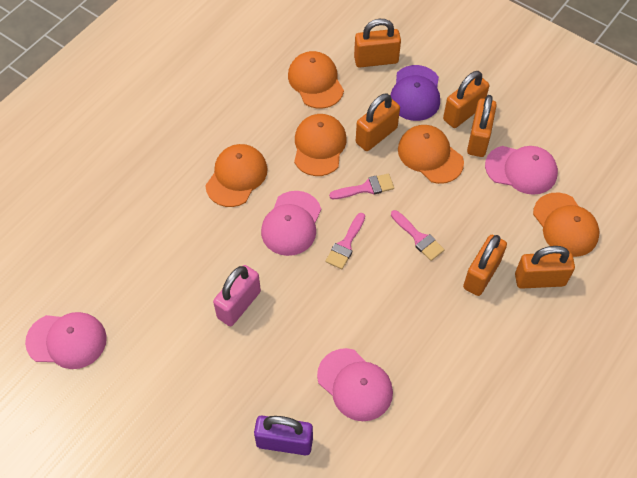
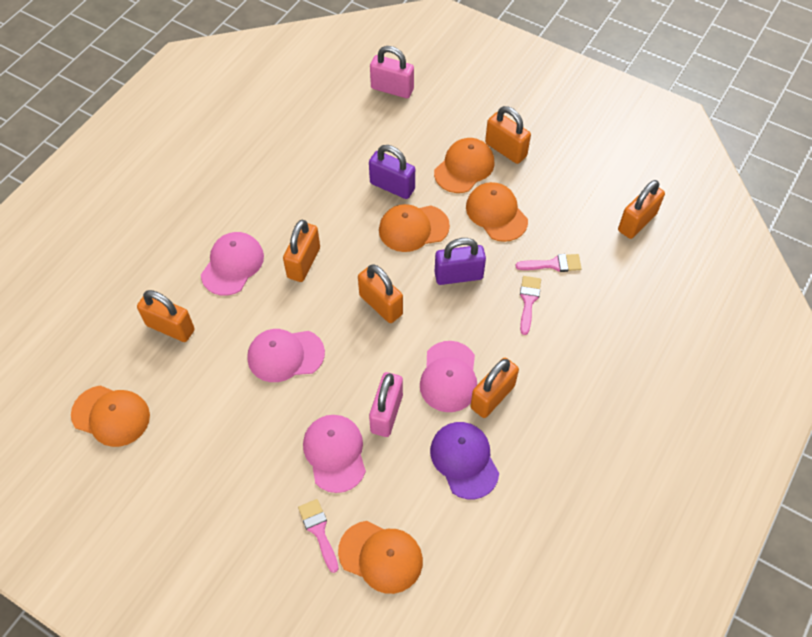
pink padlock: [213,265,261,326] = 1 -> [369,372,403,437] [370,46,414,98] = 2
purple padlock: [254,415,313,455] = 1 -> [369,145,415,199] [435,238,486,285] = 2

